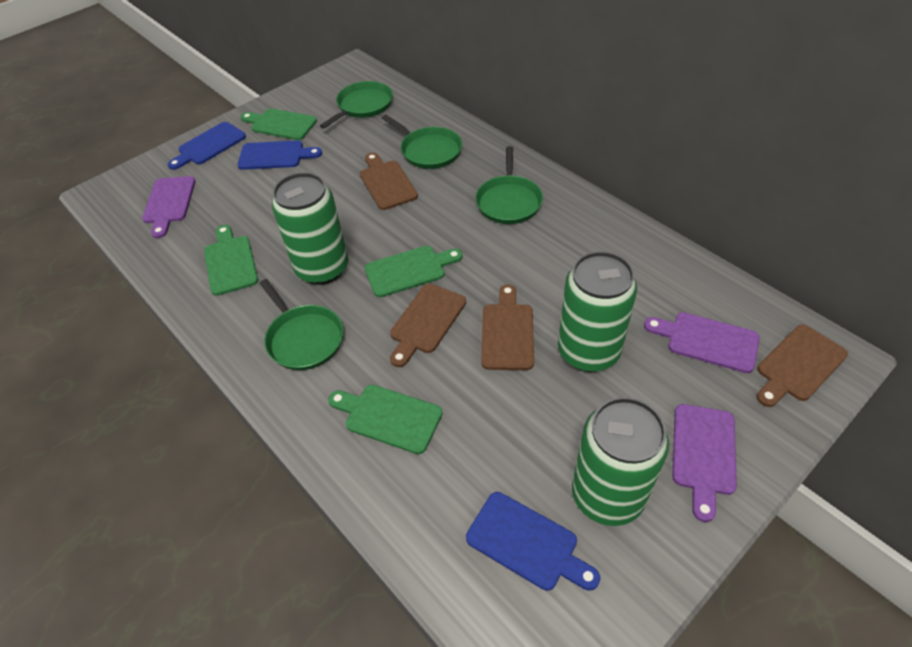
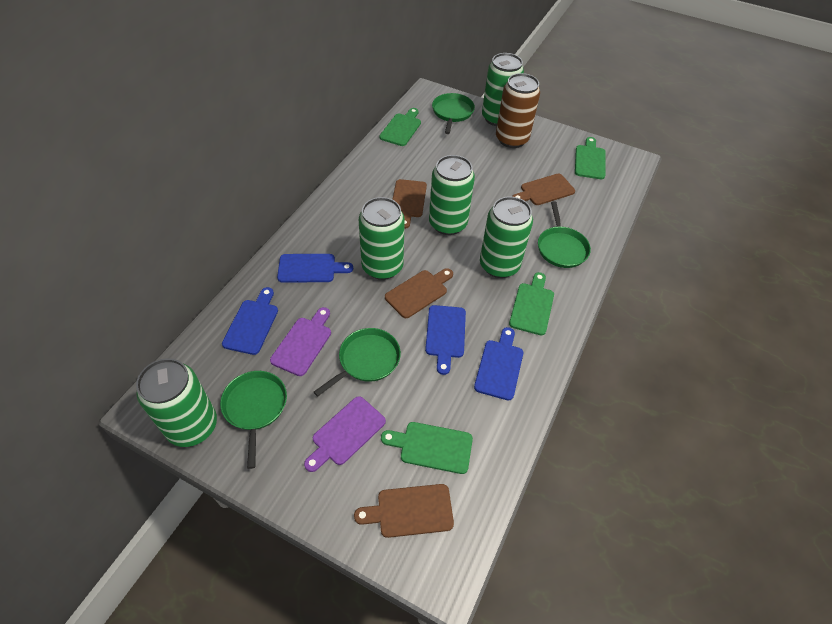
blue cutting board: [168,122,246,170] [237,140,322,170] [466,492,600,591] = 3 -> [222,287,278,355] [277,254,353,282] [425,305,466,375] [474,327,523,400] = 4
brown can: none = 0 -> [496,73,540,148] = 1
green can: [272,172,348,285] [558,251,637,372] [572,397,669,526] = 3 -> [136,358,217,447] [359,197,405,280] [429,155,475,235] [480,196,533,278] [482,53,524,126] = 5
purple cutting board: [142,176,196,238] [644,312,760,373] [672,404,737,522] = 3 -> [270,307,331,376] [304,396,386,472] = 2

